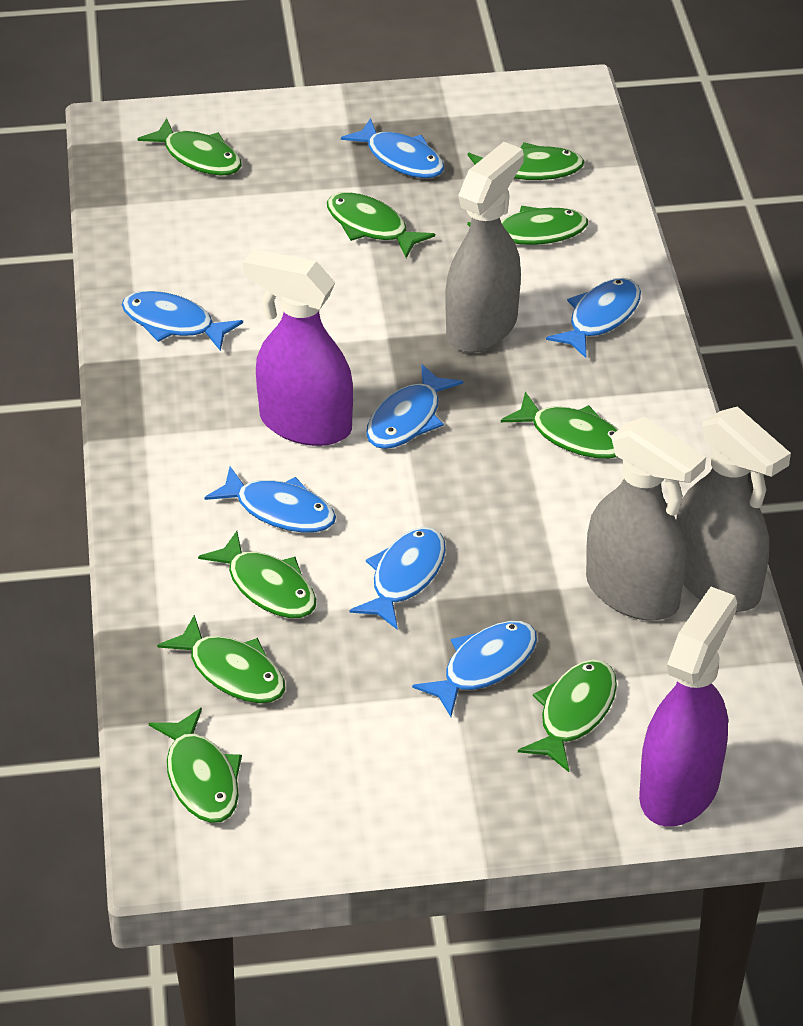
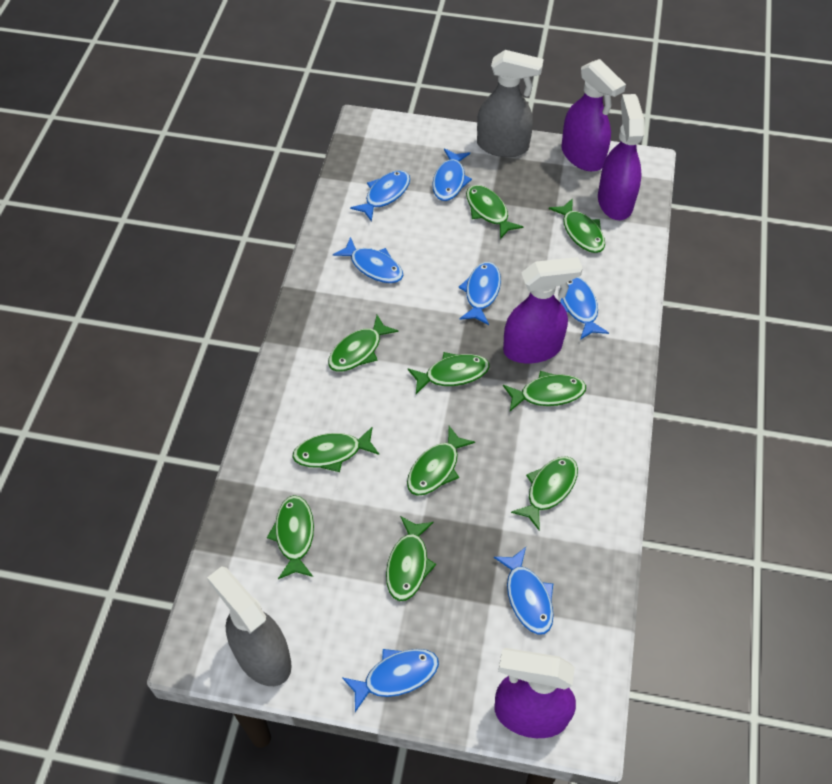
green fish: [137,118,242,176] [149,708,242,823] [157,615,285,703] [198,531,316,618] [327,192,435,258] [467,206,588,245] [468,142,585,180] [501,392,618,459] [518,659,617,772] = 9 -> [267,495,314,579] [292,427,379,472] [328,315,398,371] [386,516,436,601] [407,352,489,394] [407,426,475,496] [466,185,523,239] [503,371,586,411] [511,456,578,530] [549,198,605,253] = 10
grey spray bottle: [445,142,524,353] [586,417,706,621] [676,406,791,612] = 3 -> [207,566,292,686] [477,50,544,157] = 2
purple spray bottle: [243,249,353,446] [639,587,737,826] = 2 -> [495,648,576,738] [503,257,583,363] [561,59,626,171] [598,94,645,220] = 4

